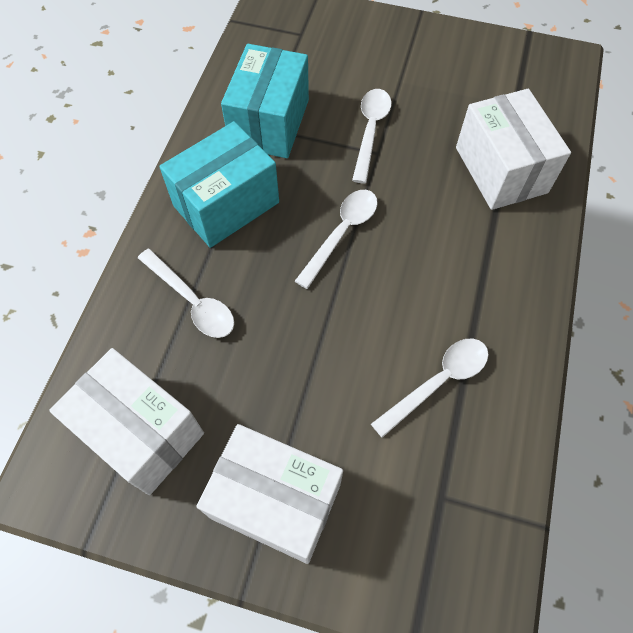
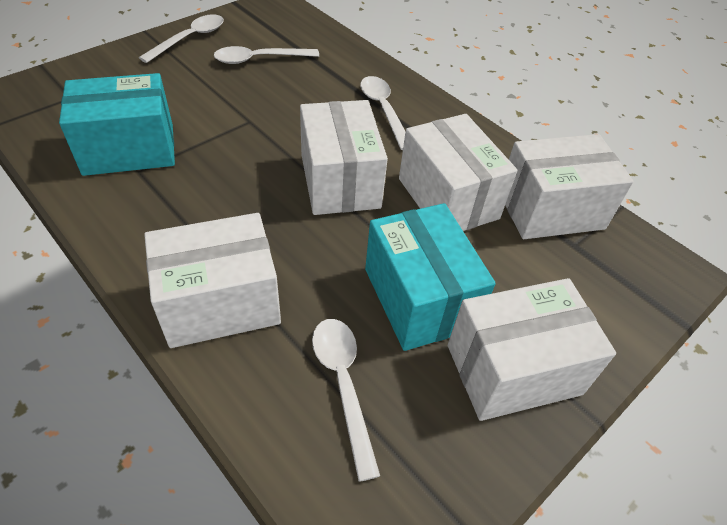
white box: [49,348,204,495] [196,424,343,564] [456,89,571,210] = 3 -> [144,213,281,348] [300,100,388,215] [399,114,517,231] [447,278,616,421] [505,134,633,239] = 5

